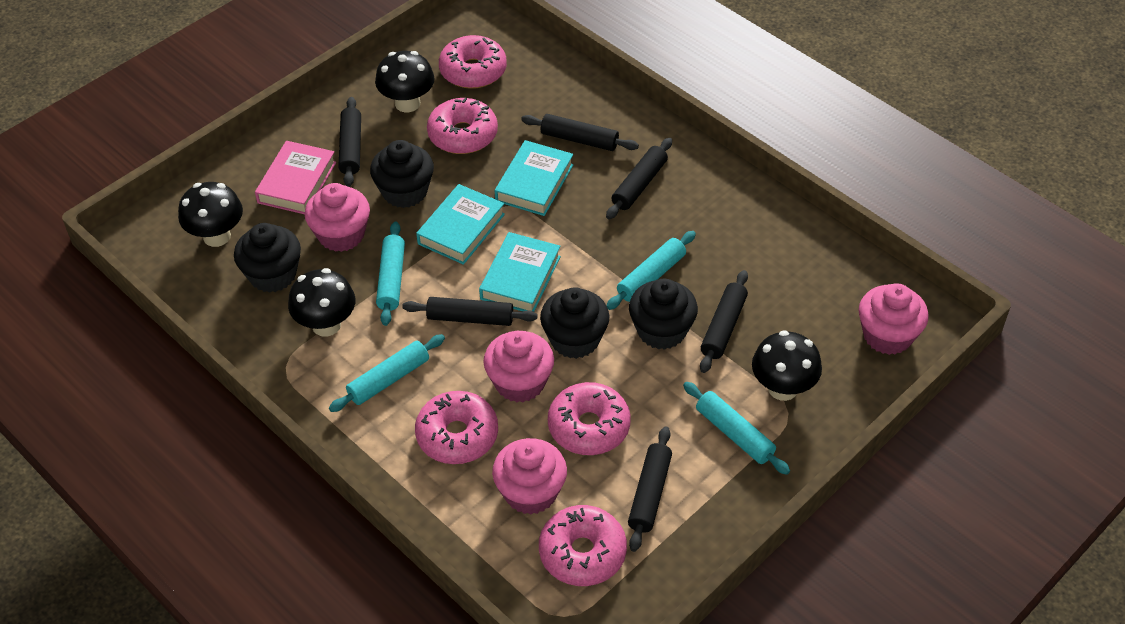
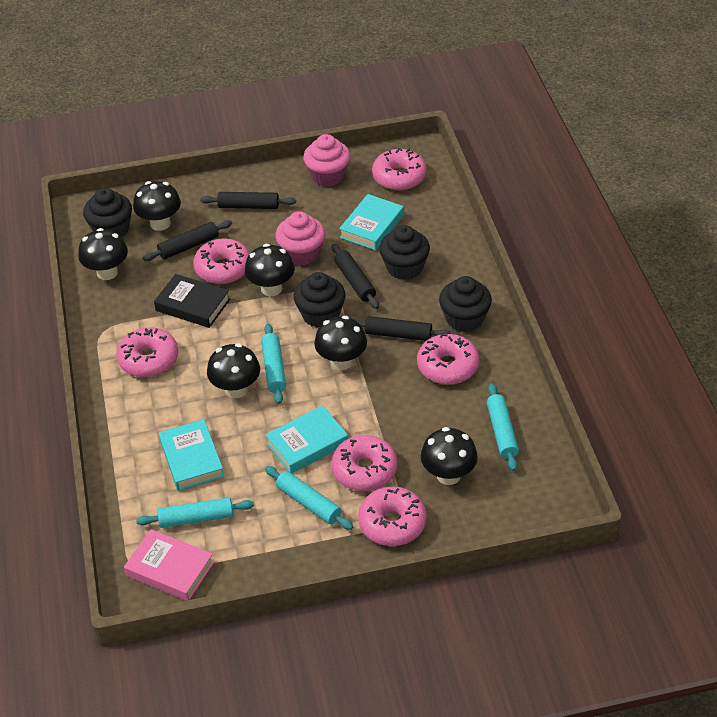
black book: none = 0 -> [154,274,230,328] = 1
black mushroom: [178,182,243,247] [288,268,355,337] [375,51,434,112] [752,330,822,401] = 4 -> [78,228,128,280] [133,181,181,231] [207,343,260,398] [245,244,295,296] [314,316,367,370] [421,427,478,485] = 6
black rolling pin: [338,97,361,187] [402,297,538,326] [521,114,639,151] [606,138,672,219] [628,426,672,552] [700,270,748,373] = 6 -> [143,220,232,261] [200,192,296,209] [332,244,379,309] [354,316,451,341] = 4
pink cupcake: [305,183,370,252] [483,331,554,403] [492,438,567,515] [859,283,929,355] = 4 -> [275,211,325,266] [303,134,350,187] = 2
pink donut: [415,391,498,464] [427,98,498,154] [439,35,507,89] [539,505,627,586] [548,382,631,455] = 5 -> [116,327,178,377] [193,239,250,284] [331,435,398,491] [358,486,427,546] [372,148,427,190] [417,333,479,385] = 6

